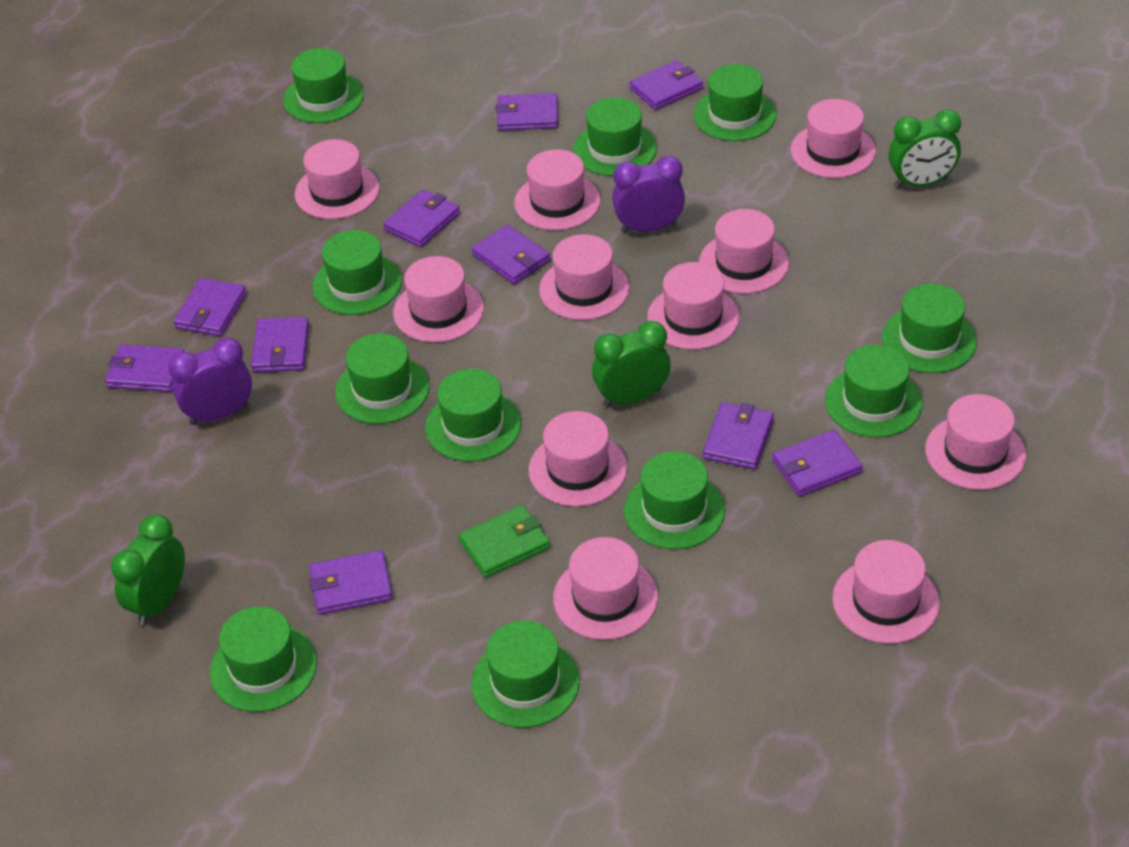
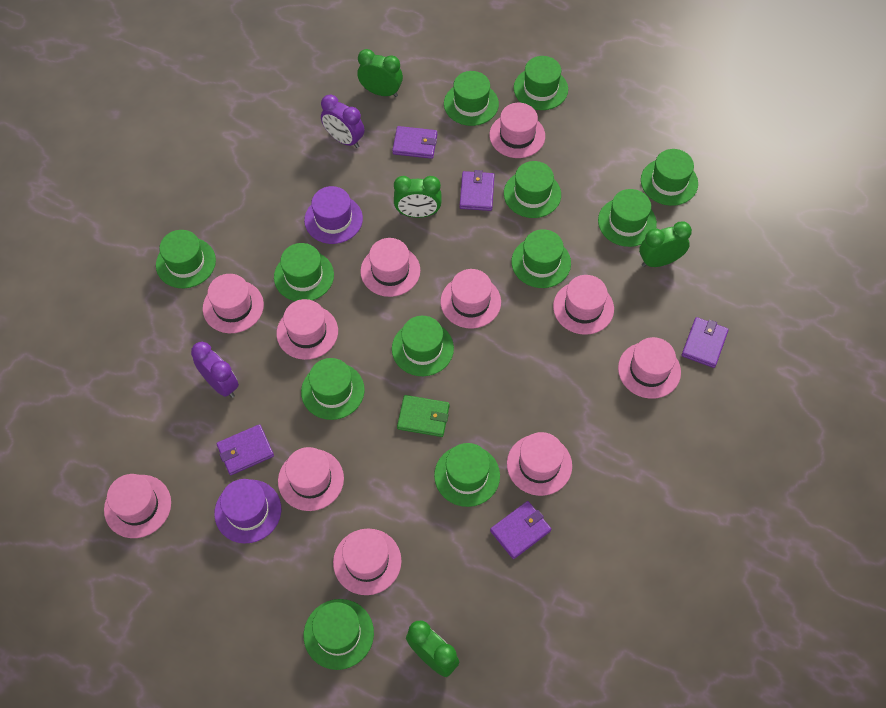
green clock: [111,514,185,625] [592,321,671,407] [889,109,961,188] = 3 -> [357,49,403,97] [394,176,441,218] [406,621,459,677] [639,221,692,267] = 4
green hat: [210,606,317,712] [283,48,364,123] [312,230,402,315] [335,333,430,424] [425,369,521,462] [471,621,580,728] [573,98,657,176] [624,451,725,549] [693,64,776,141] [825,345,922,437] [882,284,977,373] = 11 -> [156,230,216,288] [274,243,334,301] [301,358,365,420] [304,599,374,670] [392,316,454,376] [434,443,500,507] [444,71,499,126] [504,161,561,218] [511,229,571,288] [514,56,568,110] [598,189,657,247] [641,149,698,206] = 12
purple hat: none = 0 -> [214,479,281,544] [304,186,363,244] = 2
purple wallet: [105,345,184,392] [174,278,247,336] [251,317,309,372] [309,550,393,615] [383,189,460,247] [471,224,550,284] [496,93,558,131] [629,60,703,110] [703,402,774,469] [772,430,862,497] = 10 -> [216,424,274,475] [392,126,437,159] [460,170,495,211] [490,501,551,559] [682,317,729,368] = 5

